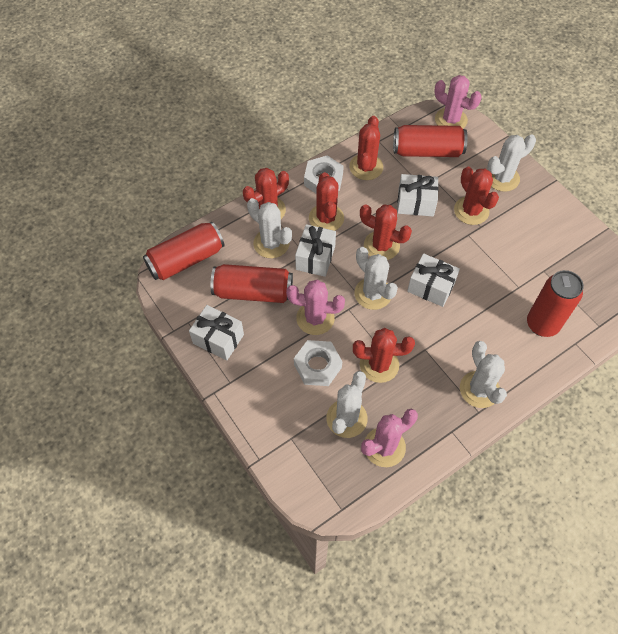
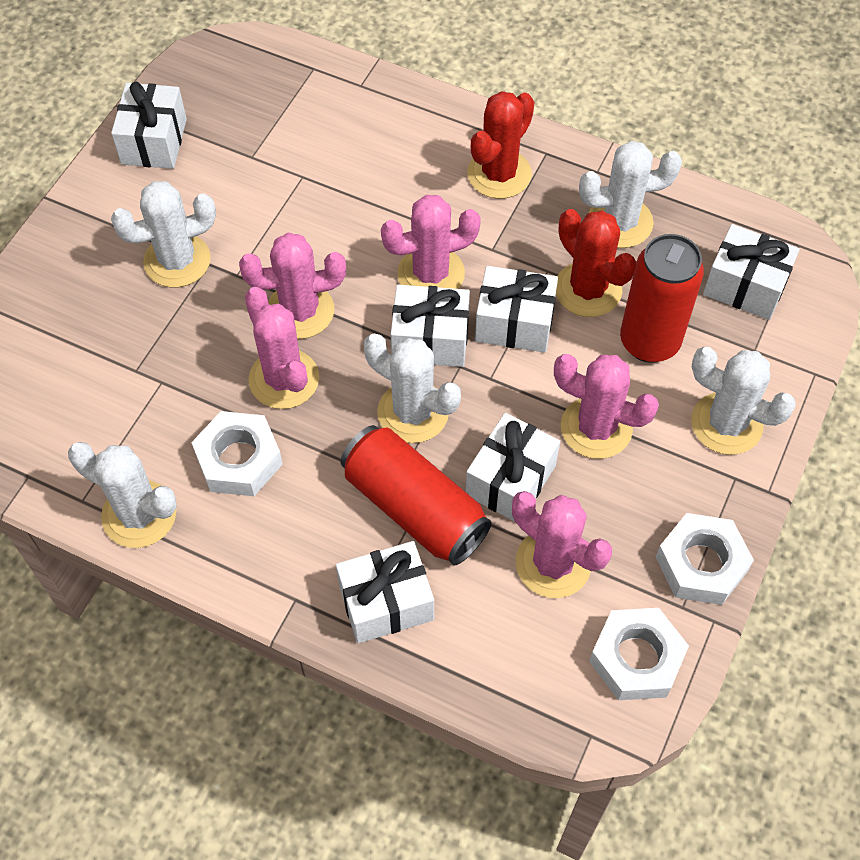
pink cactus: [286,280,345,335] [361,409,418,467] [434,75,482,128] = 3 -> [239,233,346,339] [245,287,319,409] [381,195,481,289] [512,491,612,598] [554,354,659,459] = 5
red cactus: [243,168,289,219] [309,172,344,231] [349,116,383,180] [353,328,415,383] [360,204,412,260] [454,167,499,225] = 6 -> [467,91,534,199] [556,209,636,317] = 2
red can: [143,222,225,280] [210,264,293,303] [393,125,468,157] [527,270,584,337] = 4 -> [340,425,492,565] [620,234,704,363] = 2
white gift: [189,305,244,360] [295,224,336,277] [397,174,439,216] [407,253,460,307] = 4 -> [111,82,187,169] [336,541,434,644] [391,285,470,367] [465,413,560,522] [475,266,558,353] [703,224,800,320] = 6
white nut: [294,340,342,386] [304,155,344,194] = 2 -> [191,411,283,496] [589,608,689,700] [656,513,754,605] = 3

